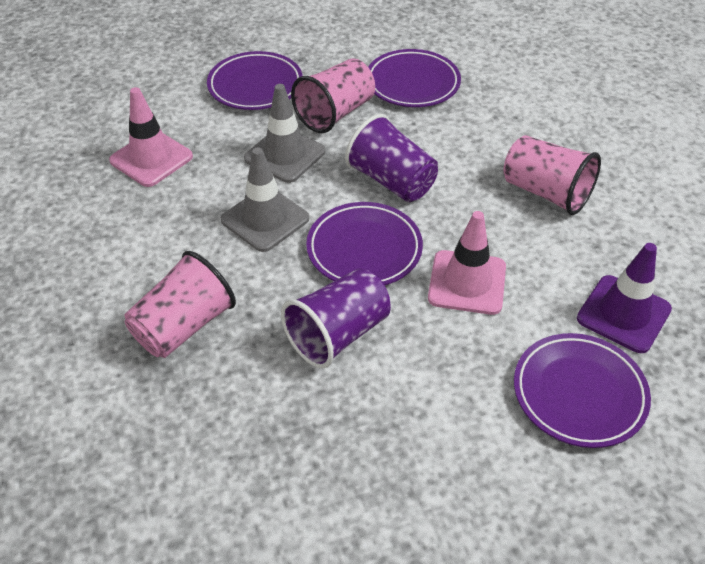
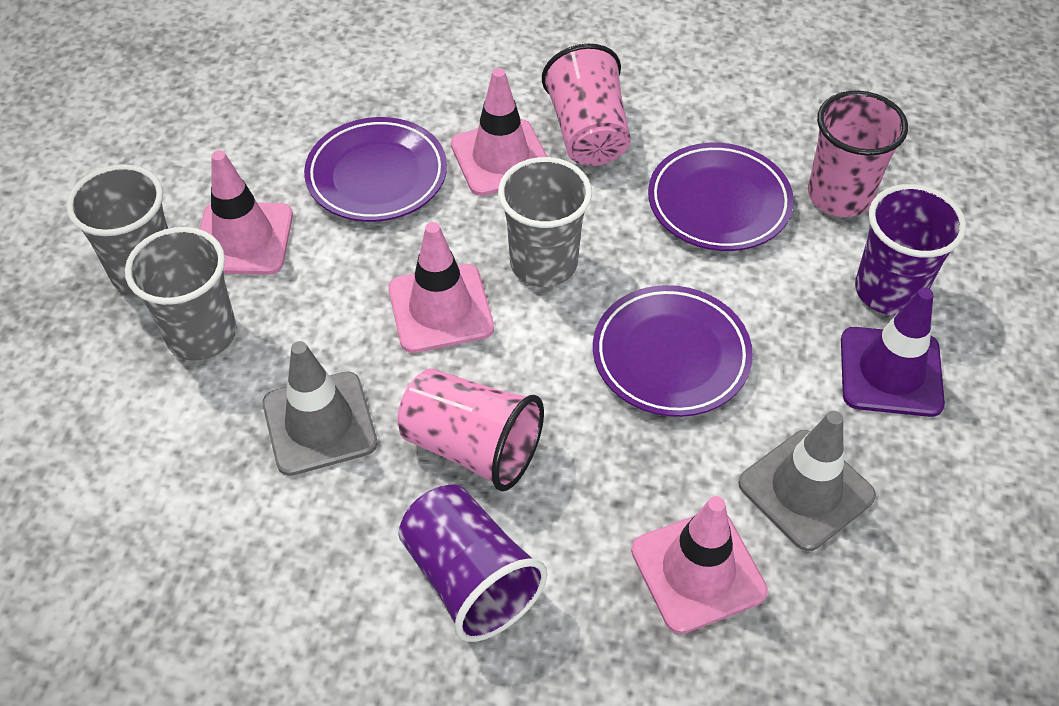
grey cup: none = 0 -> [66,164,168,295] [125,227,237,361] [498,157,592,287] = 3
pink traffic cone: [109,87,193,187] [428,211,506,315] = 2 -> [200,150,293,275] [388,222,494,353] [451,68,547,196] [631,496,768,634] = 4
purple plate: [207,51,303,110] [306,202,423,285] [368,49,461,107] [514,333,651,448] = 4 -> [304,117,447,222] [593,285,753,417] [648,143,794,251] = 3

